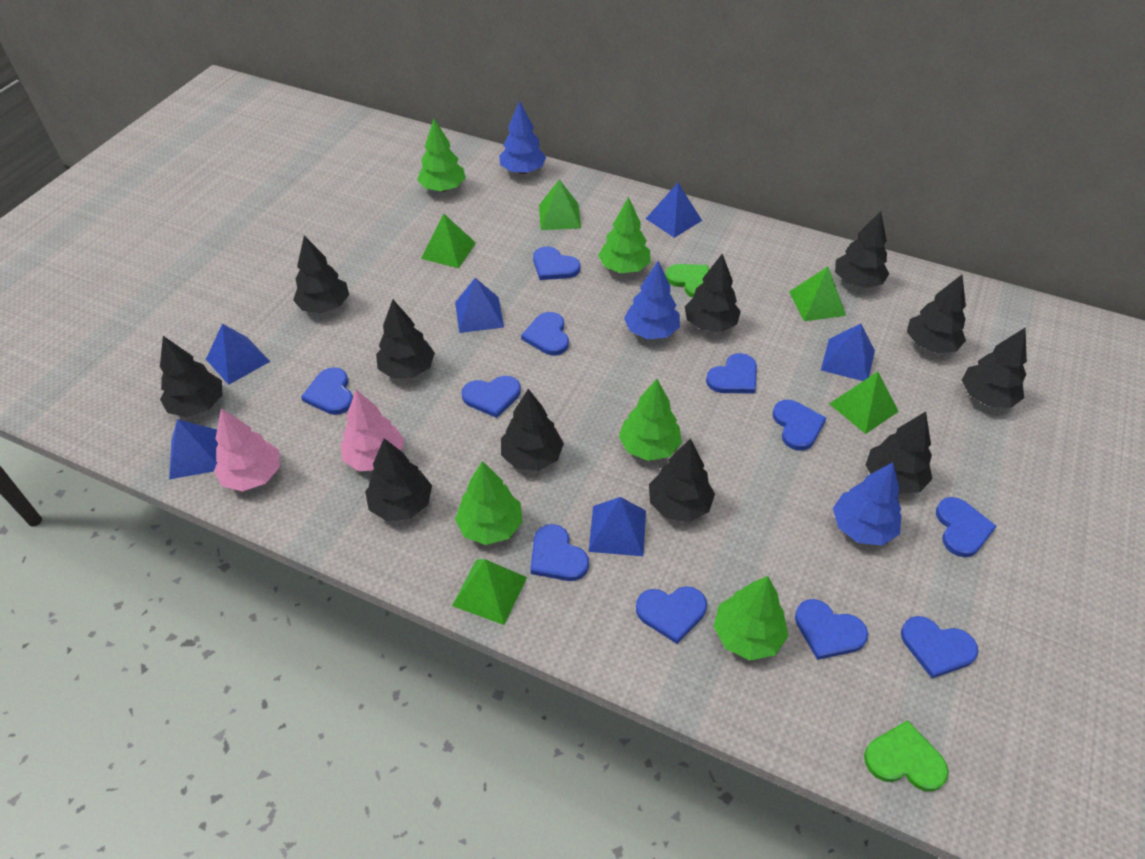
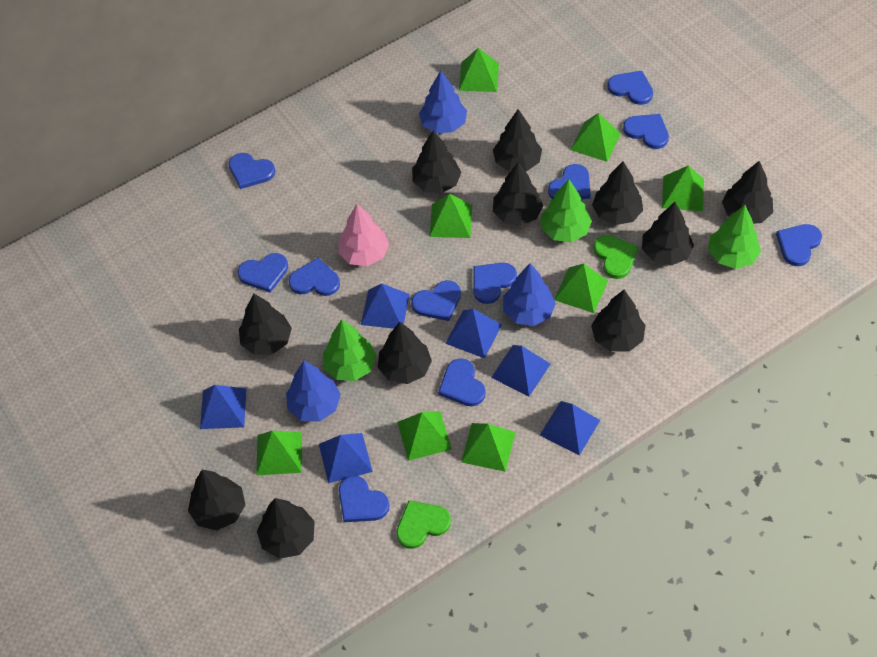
green pyramid: [421,213,476,268] [452,559,527,625] [539,179,581,230] [789,267,846,321] [829,372,899,434] = 5 -> [256,431,302,475] [397,411,452,461] [429,193,472,238] [459,48,499,92] [461,423,515,472] [554,264,608,313] [570,113,621,162] [662,165,704,211] = 8
green tree: [417,119,466,192] [455,461,523,545] [598,197,651,273] [619,379,682,461] [713,576,788,661] = 5 -> [323,319,377,381] [541,179,592,242] [708,205,761,269] = 3
pink tree: [214,408,280,491] [341,390,405,471] = 2 -> [338,204,389,266] = 1

